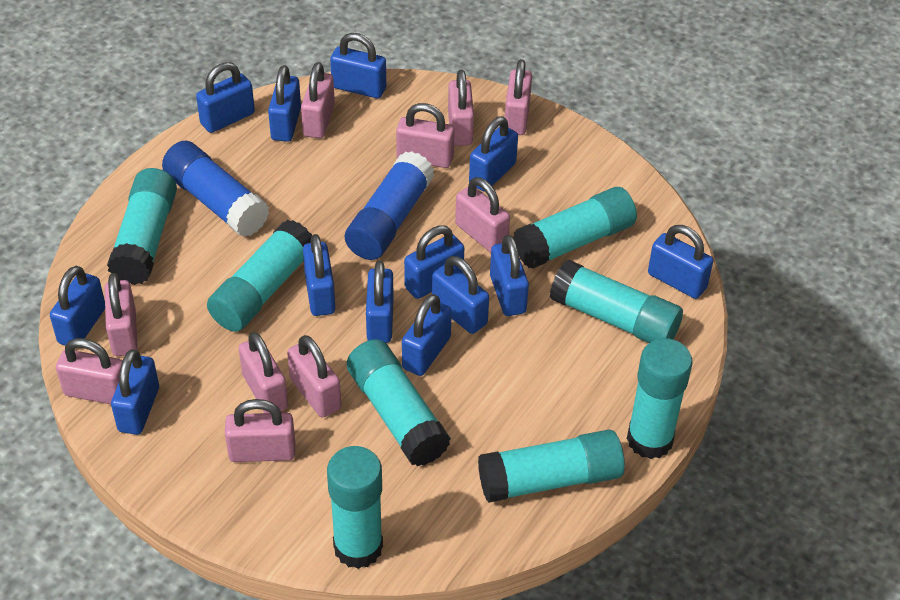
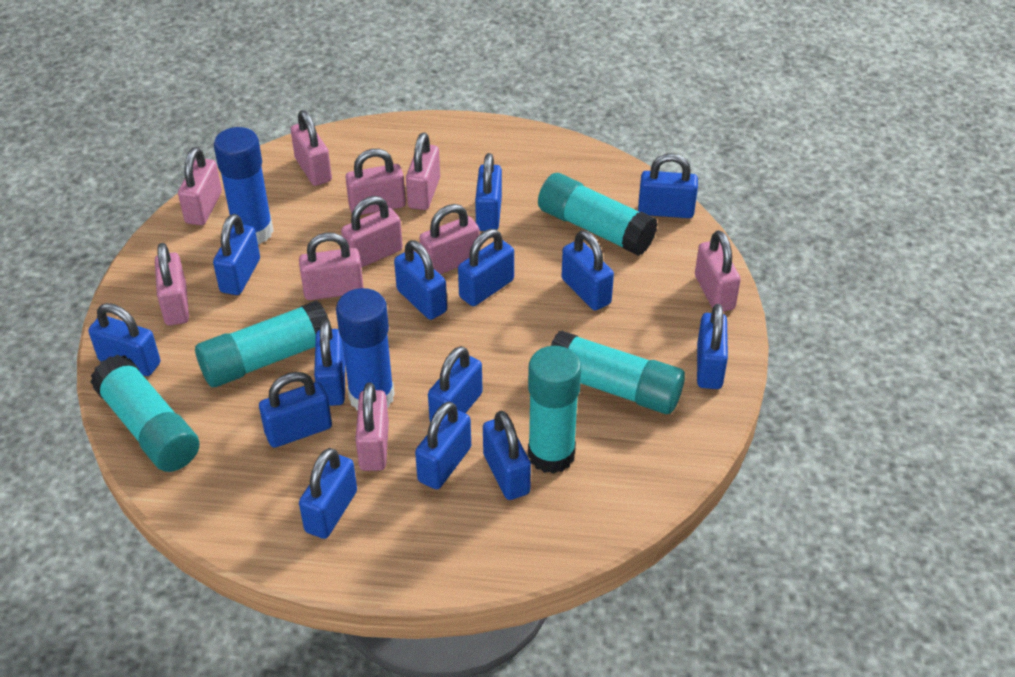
blue padlock: [50,266,105,346] [111,349,159,435] [196,62,255,133] [268,65,301,142] [303,234,335,316] [330,33,386,98] [366,261,394,343] [402,294,452,376] [404,225,464,299] [432,256,489,334] [469,116,518,192] [490,235,529,316] [648,225,713,299] = 13 -> [88,303,160,376] [213,214,260,295] [259,372,332,448] [299,448,357,539] [314,320,345,406] [394,240,447,320] [415,401,471,489] [428,346,483,422] [458,229,514,306] [475,153,502,231] [483,410,531,500] [562,230,614,310] [638,153,698,218] [697,304,728,389] = 14
turquoise glue stick: [107,168,177,285] [207,220,312,332] [327,446,383,569] [347,339,451,466] [478,430,625,503] [513,187,637,269] [550,260,683,343] [627,338,693,459] = 8 -> [90,354,200,472] [195,300,332,387] [528,346,581,474] [538,173,658,256] [551,330,685,414] = 5

